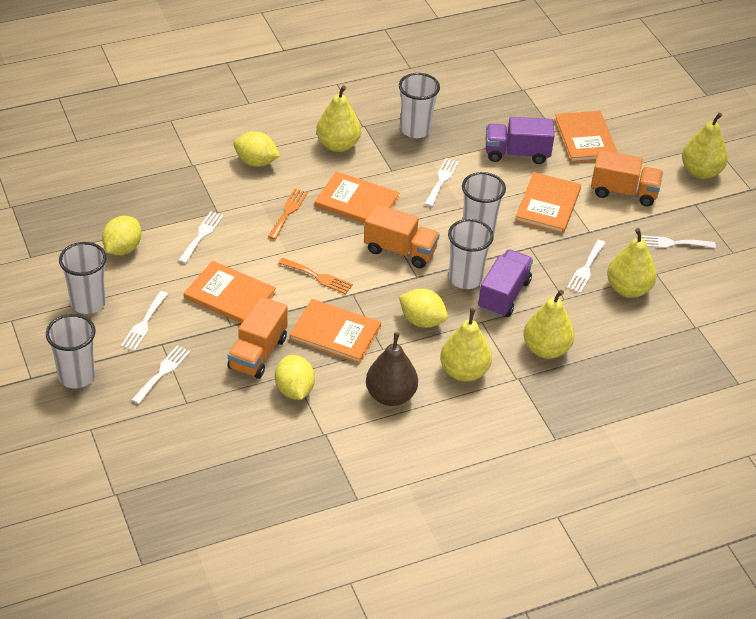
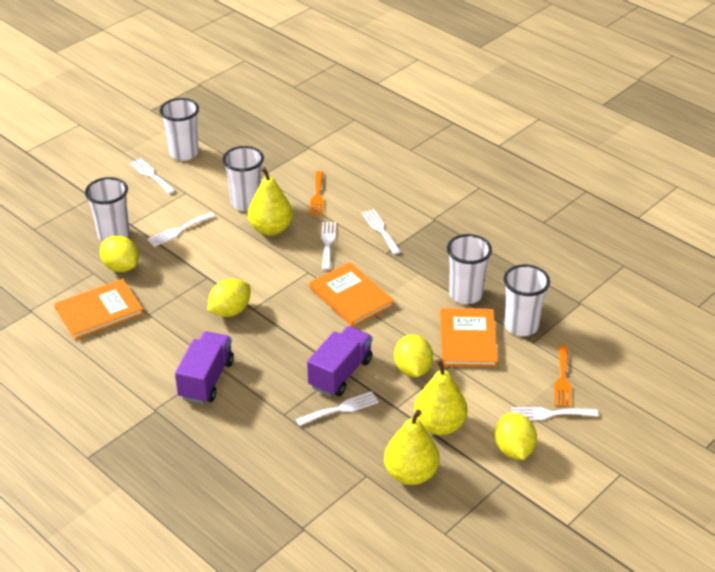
brown pear: [366,332,418,406] = 1 -> none = 0
orange book: [184,261,276,324] [289,299,381,364] [315,171,400,223] [515,172,581,234] [554,111,618,163] = 5 -> [54,279,144,340] [309,262,394,327] [440,308,498,367] = 3
orange truck: [227,296,288,379] [364,204,439,268] [591,150,663,206] = 3 -> none = 0
yellow pear: [316,85,361,152] [440,308,492,382] [523,290,574,359] [607,228,657,298] [682,113,728,179] = 5 -> [248,167,293,236] [384,410,439,485] [414,359,468,436] = 3

